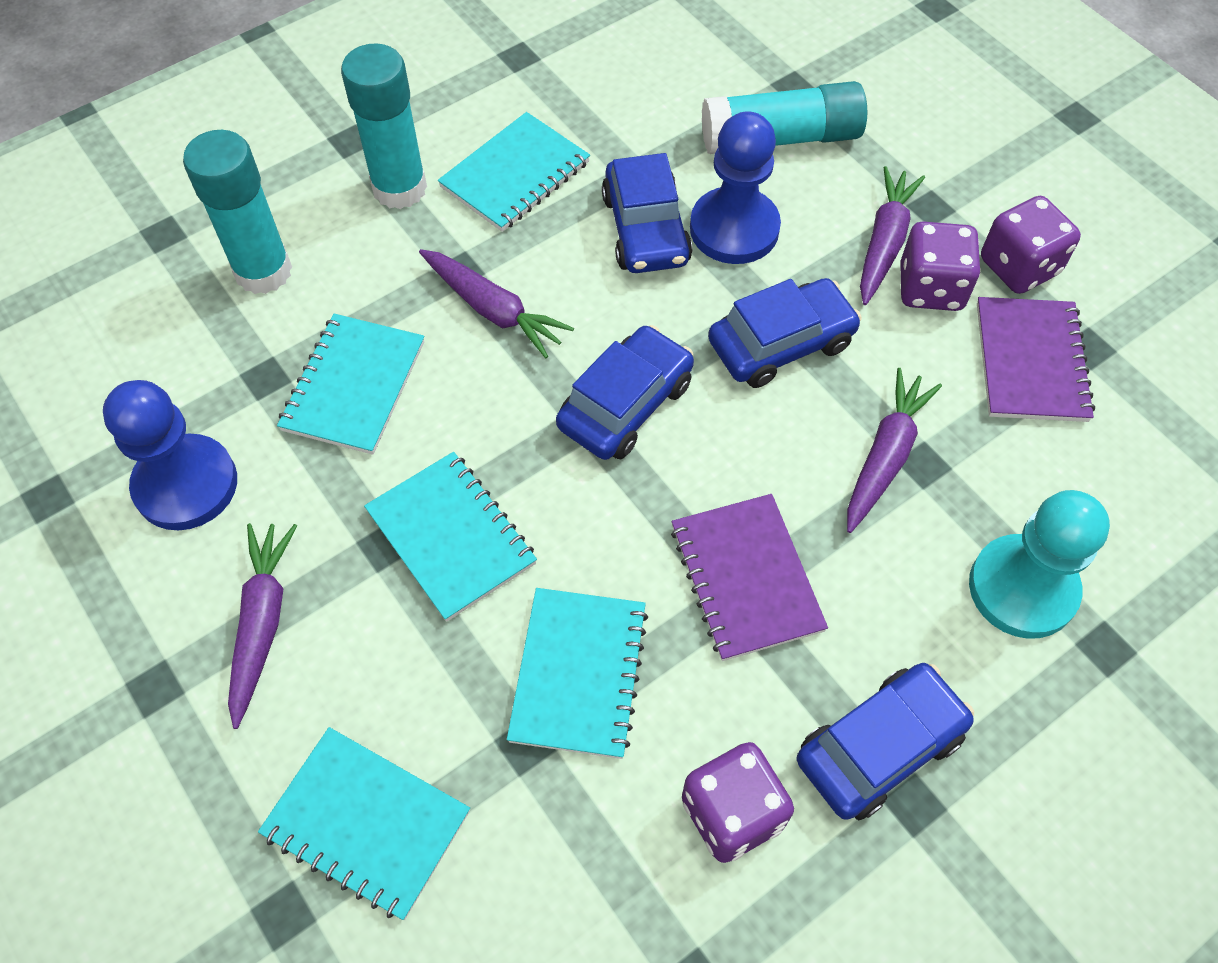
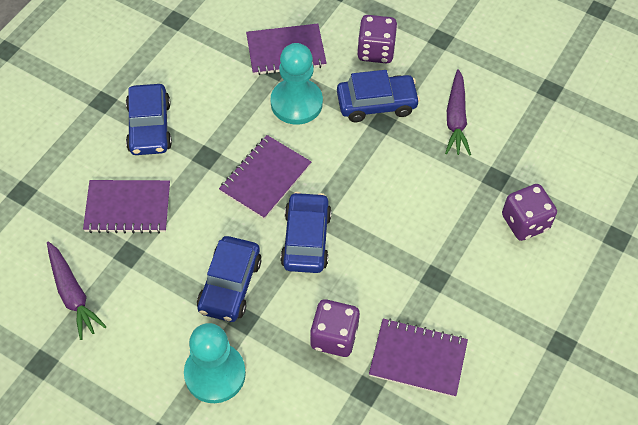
blue pawn: [103,380,237,530] [690,111,781,264] = 2 -> none = 0
purple carrot: [228,523,297,729] [419,249,574,358] [847,368,942,533] [860,166,925,305] = 4 -> [47,241,107,340] [445,69,471,156] = 2
purple notebook: [671,494,828,661] [977,297,1095,422] = 2 -> [83,180,170,234] [219,135,311,219] [246,24,327,75] [369,318,468,397] = 4
turquoise glue stick: [183,130,292,294] [341,43,427,209] [702,81,867,154] = 3 -> none = 0
turquoise notebook: [258,727,470,920] [277,314,424,455] [364,452,537,622] [438,112,590,232] [507,588,648,759] = 5 -> none = 0
turquoise pawn: [969,490,1110,639] = 1 -> [184,323,246,403] [271,43,323,125] = 2

